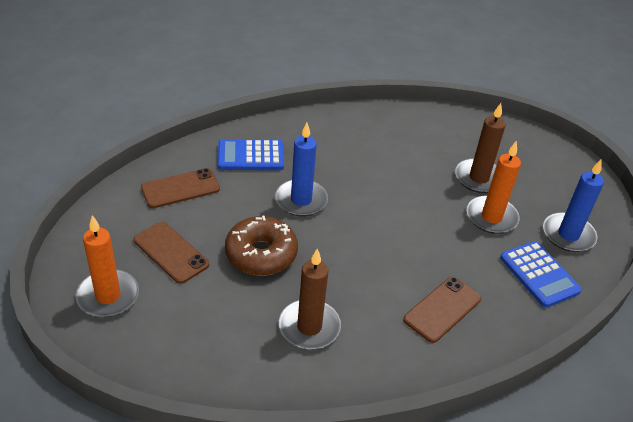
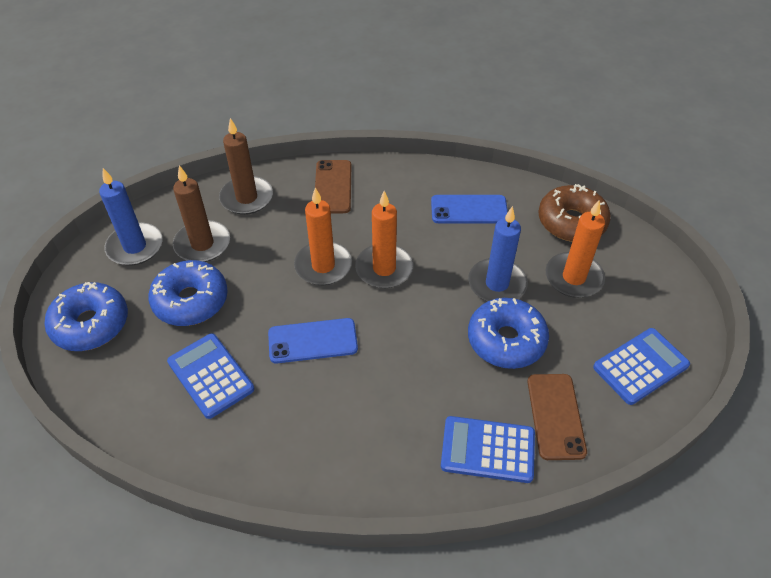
blue calculator: [218,139,284,170] [500,241,582,308] = 2 -> [167,333,254,419] [441,416,535,483] [593,328,690,405] = 3
blue donut: none = 0 -> [44,282,128,351] [148,260,228,326] [468,298,549,369] = 3
blue phone: none = 0 -> [268,318,358,363] [431,195,508,223] = 2
brown phone: [134,222,209,284] [141,168,220,208] [403,277,481,343] = 3 -> [315,160,351,214] [527,374,587,460] = 2
orange candle: [75,215,139,317] [467,140,521,234] = 2 -> [294,188,352,285] [355,191,414,288] [546,200,605,298] = 3

